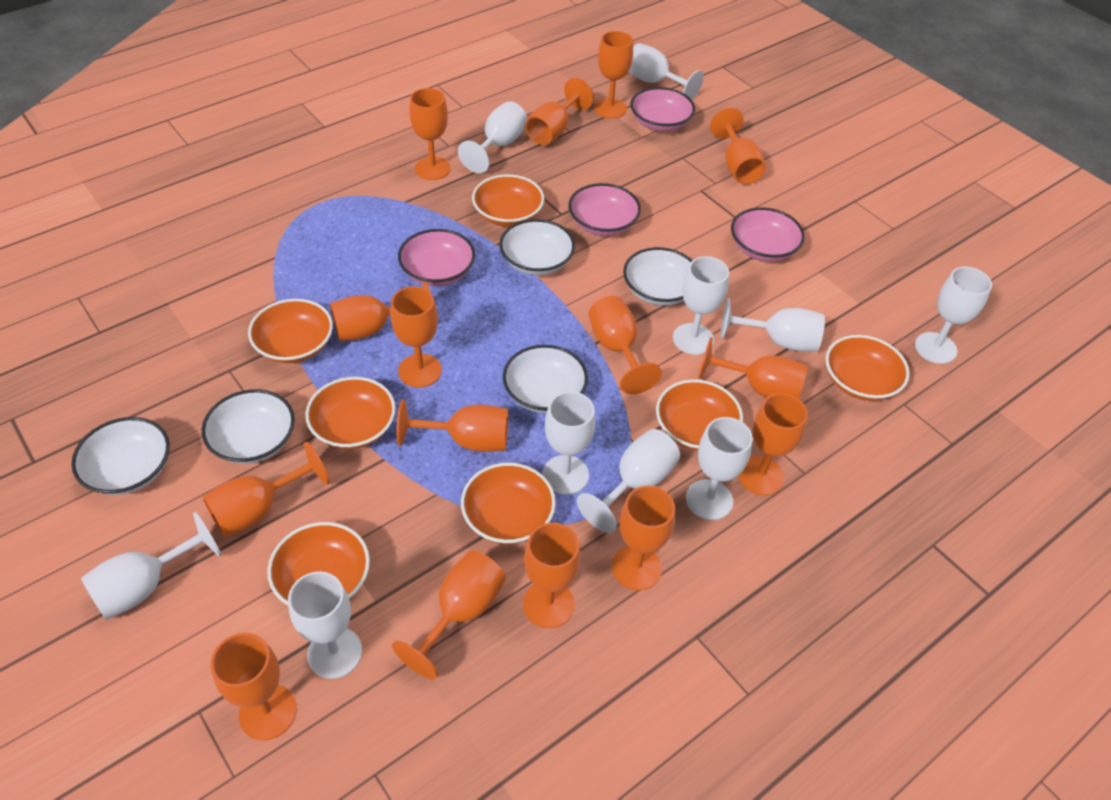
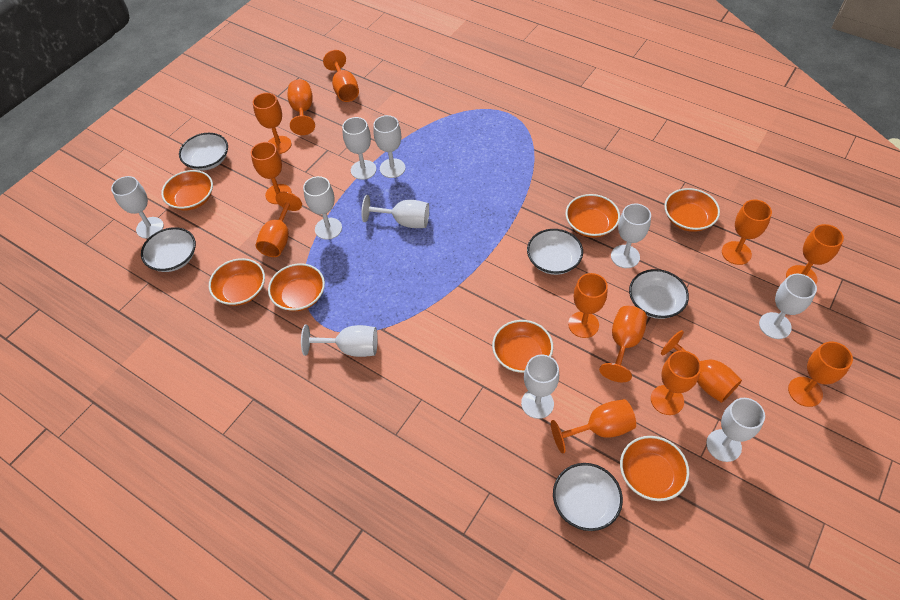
orange goblet: [202,442,330,537] [211,633,297,741] [330,281,431,341] [391,286,442,388] [392,550,506,679] [396,400,508,452] [409,88,451,180] [523,522,581,628] [525,78,594,145] [588,296,662,394] [594,31,633,119] [612,486,675,590] [698,337,808,399] [710,108,766,184] [738,393,808,495] = 15 -> [251,142,292,204] [253,93,291,154] [256,192,302,257] [288,79,315,135] [323,50,359,102] [551,399,636,454] [568,273,608,338] [599,306,647,382] [651,350,701,415] [661,330,742,403] [722,199,772,265] [786,224,844,284] [788,341,853,407] = 13
pink bowl: [398,229,475,286] [569,183,641,236] [630,87,695,131] [731,207,805,262] = 4 -> none = 0

